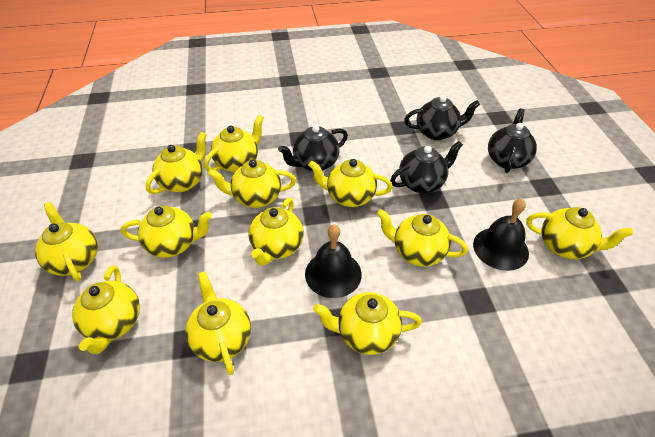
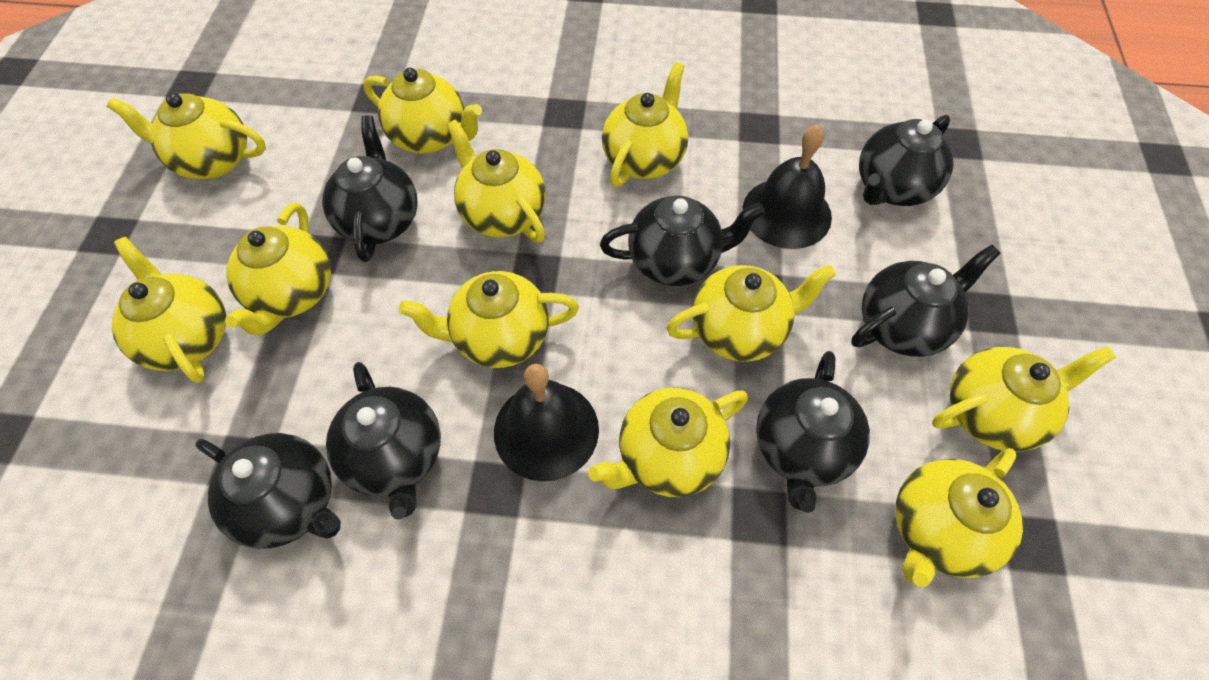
black teapot: [278,125,348,171] [390,141,463,193] [404,95,480,140] [488,109,537,173] = 4 -> [195,433,341,549] [322,115,418,262] [326,362,441,520] [600,195,765,286] [756,351,870,513] [851,245,1000,357] [859,115,953,206] = 7
yellow teapot: [35,202,98,281] [72,265,140,354] [121,206,212,258] [146,131,207,194] [185,271,251,375] [204,115,264,172] [208,159,296,208] [248,198,304,266] [308,159,393,207] [313,292,422,355] [377,209,468,267] [526,207,633,259] = 12 -> [107,93,266,179] [112,237,226,383] [225,203,331,336] [363,68,482,154] [399,271,579,368] [446,119,546,242] [588,388,748,497] [602,62,688,187] [666,265,836,362] [895,448,1023,587] [932,346,1116,452] = 11

